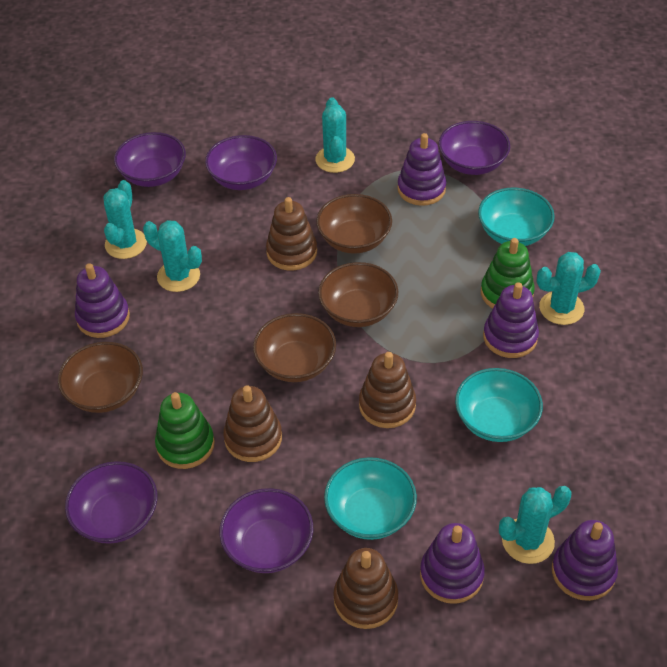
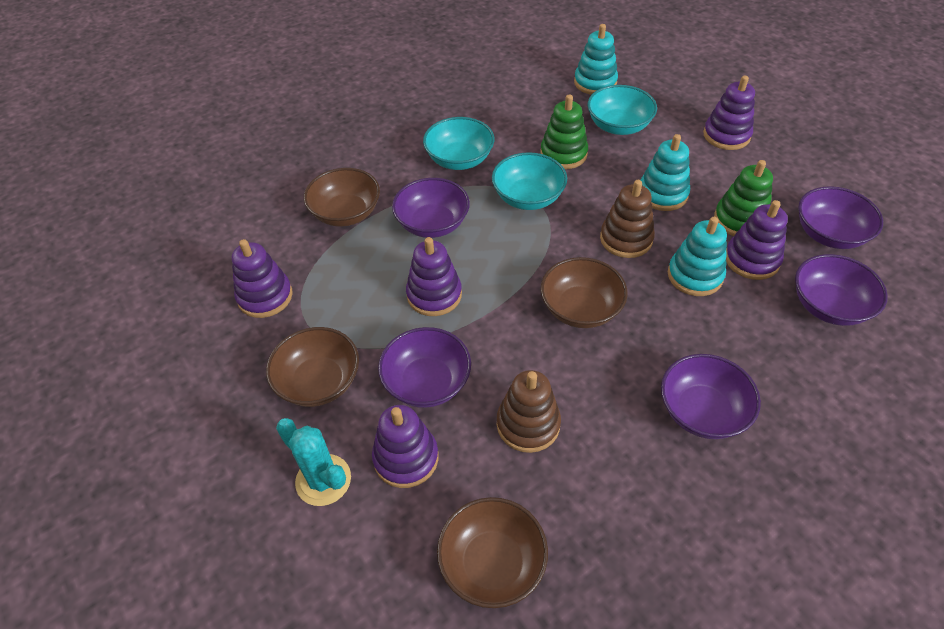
brown stacking toy: [223,385,282,462] [266,197,317,271] [333,548,398,629] [359,352,416,428] = 4 -> [497,370,561,453] [600,180,655,258] = 2
turquoise cactus: [103,180,147,259] [143,220,202,292] [315,97,355,173] [499,486,572,564] [537,252,601,325] = 5 -> [276,418,351,506] = 1
turquoise stacking toy: none = 0 -> [574,24,618,95] [641,134,690,211] [668,217,727,296] = 3

